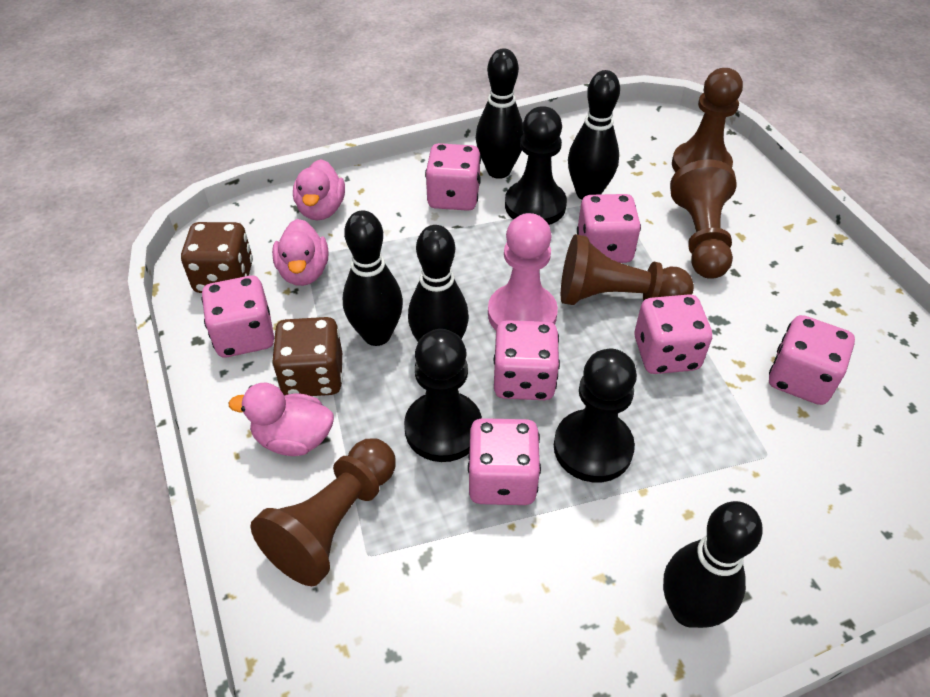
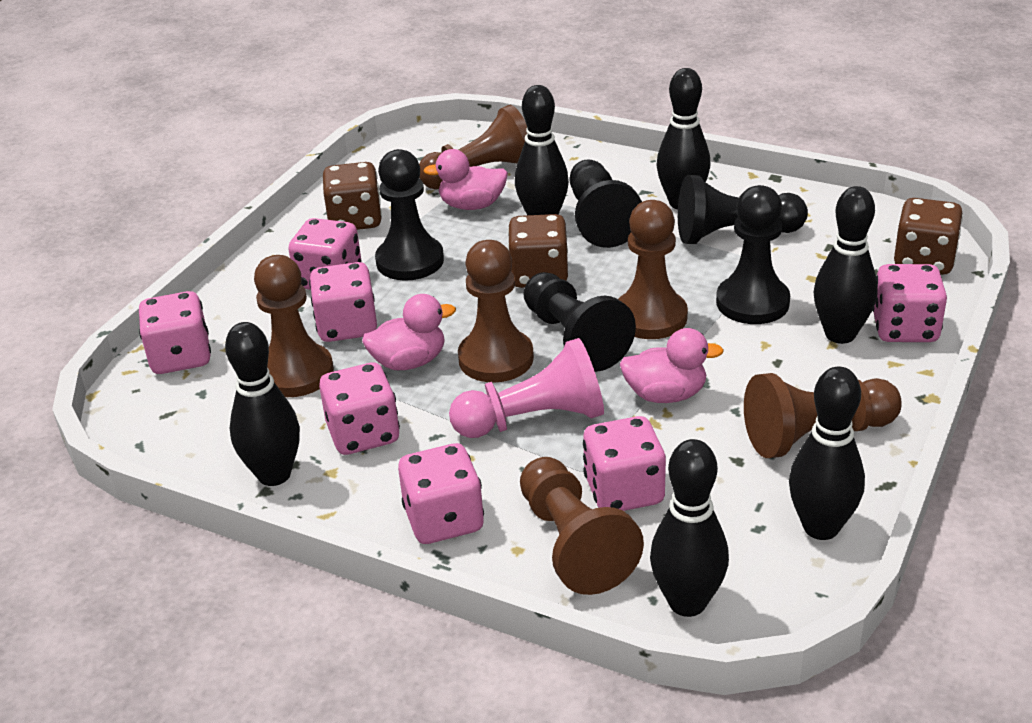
black bowling pin: [343,210,403,346] [408,225,469,342] [476,48,523,179] [568,70,620,200] [663,501,763,628] = 5 -> [225,322,300,486] [515,85,569,215] [650,439,729,617] [657,68,711,209] [789,366,865,540] [814,186,878,344] = 6
black pawn: [404,329,482,462] [505,106,567,225] [554,349,637,482] = 3 -> [375,149,444,281] [523,272,636,372] [570,159,642,248] [678,175,808,244] [716,185,790,324] = 5
brown dice: [181,222,253,293] [272,317,343,396] = 2 -> [323,162,382,230] [508,214,568,288] [894,198,963,275] = 3
brown pawn: [250,438,395,586] [561,234,694,305] [670,159,737,279] [672,68,743,172] = 4 -> [254,255,334,397] [419,105,527,190] [458,240,534,383] [520,457,644,595] [618,200,688,339] [744,373,902,458] = 6

